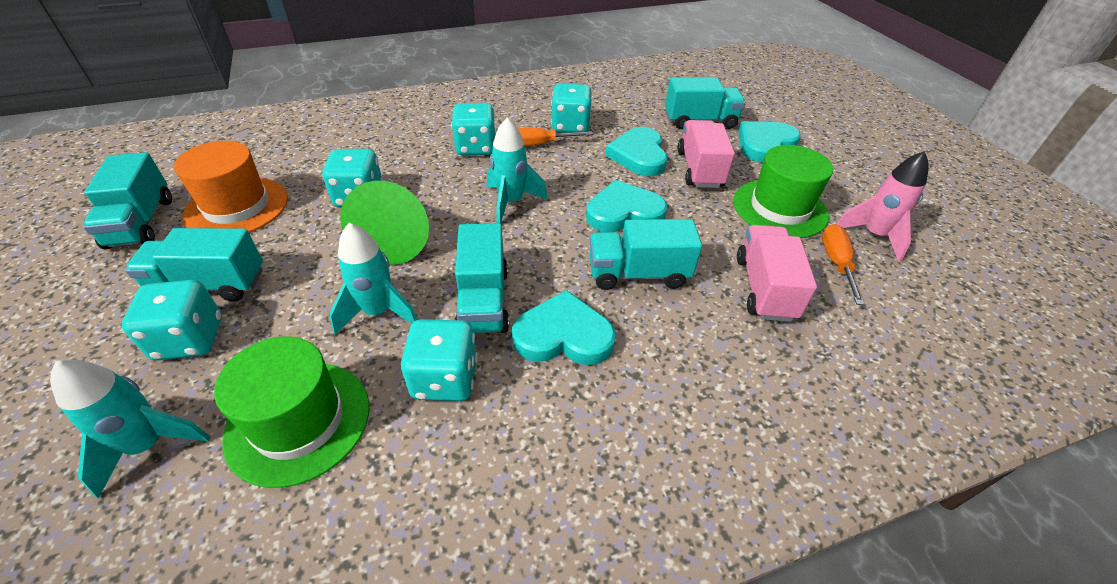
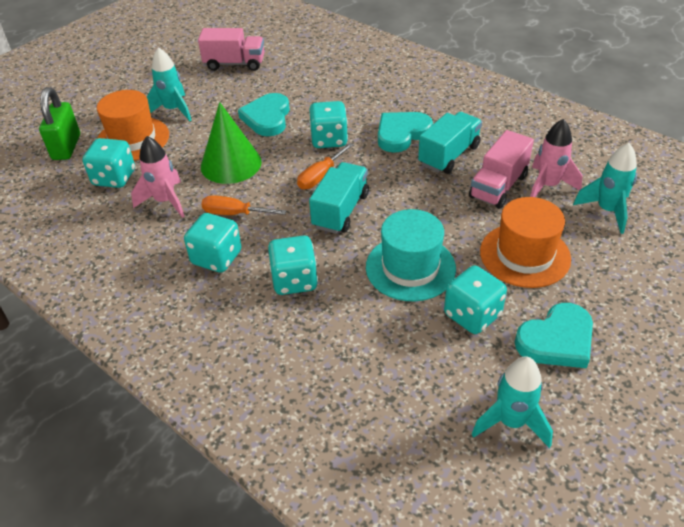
green hat: [214,336,369,488] [733,145,833,238] = 2 -> none = 0
green padlock: none = 0 -> [39,87,80,160] = 1
orange hat: [174,141,288,233] = 1 -> [97,90,169,161] [480,197,571,288] = 2
pink rocket: [837,151,929,262] = 1 -> [131,136,184,218] [530,119,583,197] = 2
turquoise hat: none = 0 -> [366,209,456,301] = 1
turquoise heart: [512,290,616,365] [586,180,667,232] [605,127,668,176] [738,121,801,163] = 4 -> [238,93,290,136] [378,112,433,153] [515,303,593,368] = 3
turquoise truck: [83,152,172,249] [125,228,263,302] [455,223,509,333] [589,219,702,290] [665,77,746,129] = 5 -> [309,162,369,234] [418,112,482,174] = 2

